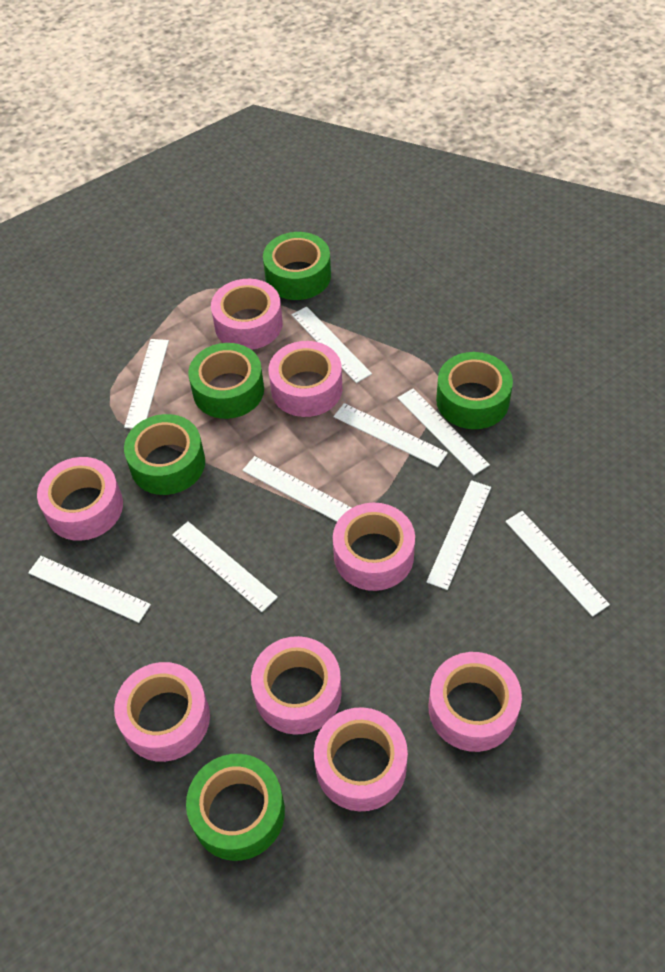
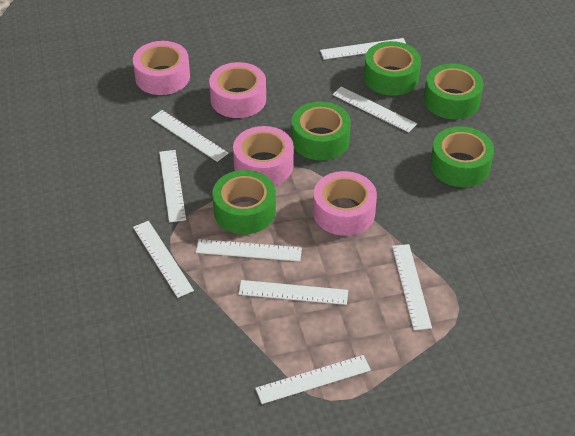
pink tape: [37,457,123,541] [114,662,210,762] [211,279,283,350] [251,636,342,735] [268,341,342,417] [314,707,408,811] [333,503,415,591] [429,652,522,752] = 8 -> [133,41,190,95] [209,62,266,118] [233,126,294,185] [313,171,377,236] = 4

